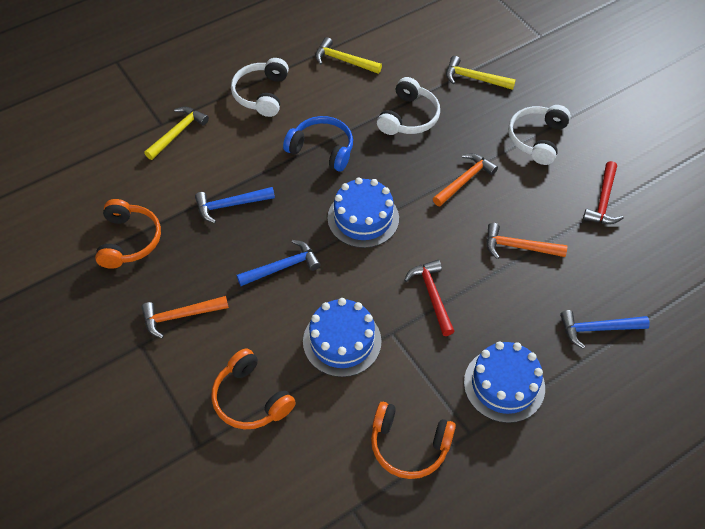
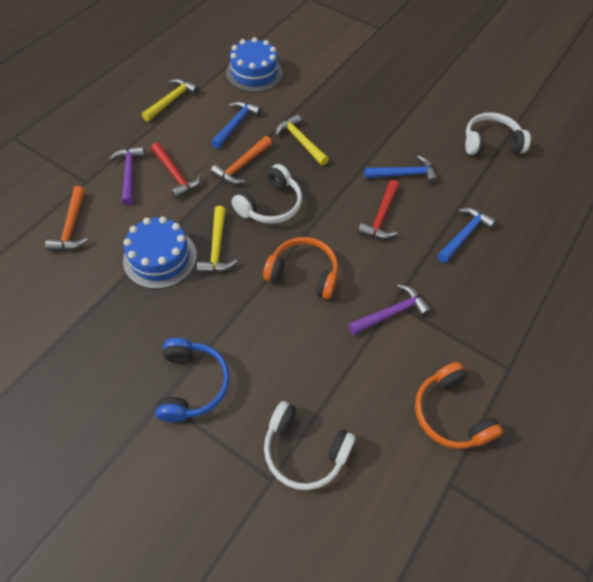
blue cake: [303,298,382,377] [327,177,399,248] [464,341,545,423] = 3 -> [123,217,197,289] [226,37,283,92] = 2
orange hammer: [141,296,229,339] [433,153,498,206] [486,223,567,259] = 3 -> [45,186,88,251] [211,136,272,184] = 2
orange headphones: [95,199,161,269] [211,348,296,429] [371,402,456,479] = 3 -> [263,237,338,299] [415,362,503,449] = 2
purple hammer: none = 0 -> [109,146,145,206] [348,284,431,335] = 2

